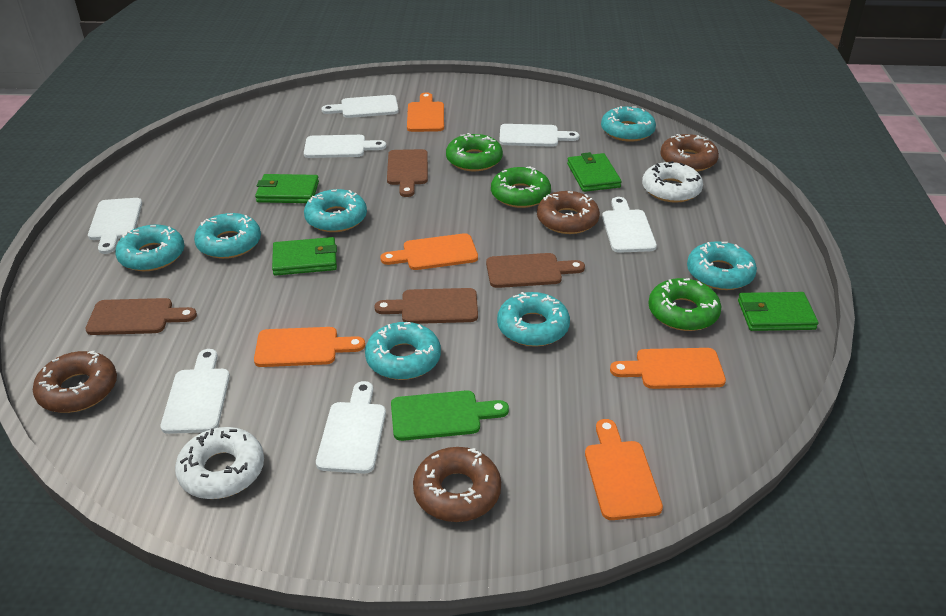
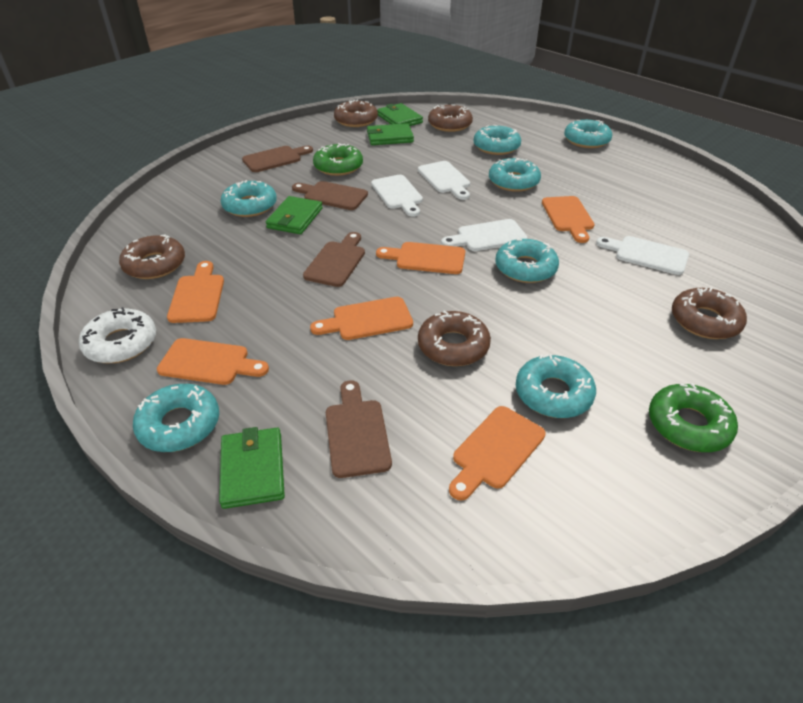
brown donut: [33,351,117,413] [413,447,501,522] [537,191,600,234] [660,134,719,171] = 4 -> [119,234,185,279] [334,100,378,127] [418,311,491,366] [428,104,473,132] [672,288,747,339] = 5
green cutting board: [391,390,509,441] = 1 -> none = 0
green donut: [446,133,503,171] [491,166,551,208] [648,278,721,331] = 3 -> [313,143,363,176] [649,383,738,452] = 2
orange cutting board: [254,327,365,367] [380,233,478,270] [407,92,444,132] [585,419,663,520] [610,348,726,389] = 5 -> [157,338,269,385] [167,261,224,323] [310,297,413,340] [376,242,465,274] [449,406,546,501] [542,196,595,243] = 6
white cutting board: [88,198,142,254] [161,349,230,434] [304,135,386,158] [316,381,386,474] [321,95,399,118] [499,124,579,147] [602,197,657,253] = 7 -> [371,175,423,217] [418,161,470,200] [441,219,528,251] [596,236,689,275] = 4
white donut: [175,427,264,499] [642,161,703,203] = 2 -> [79,307,156,363] = 1

